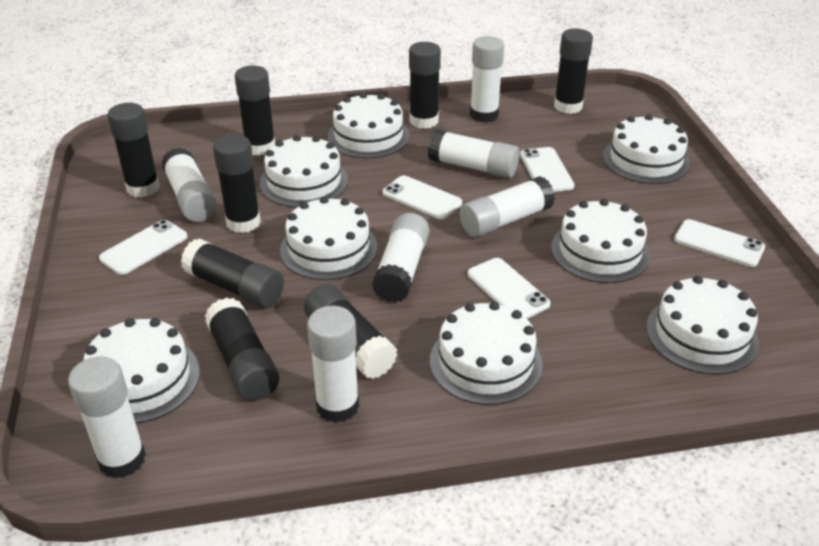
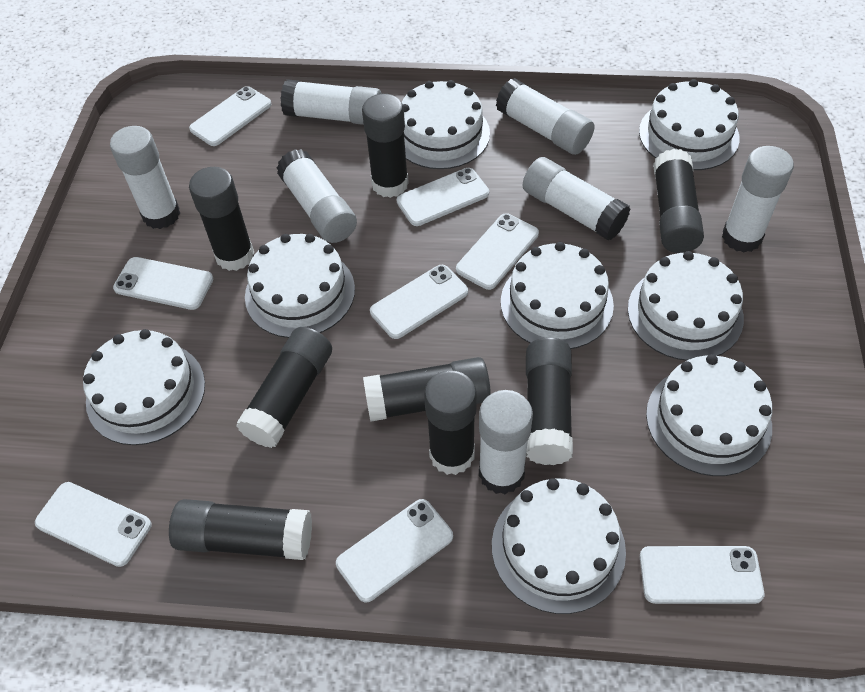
white phone: [99,220,187,275] [382,175,462,220] [468,258,550,319] [520,147,574,192] [674,219,765,267] = 5 -> [35,482,151,567] [113,257,213,310] [189,86,271,146] [336,499,453,603] [370,265,468,339] [397,168,489,226] [456,213,539,290] [640,546,764,604] = 8

